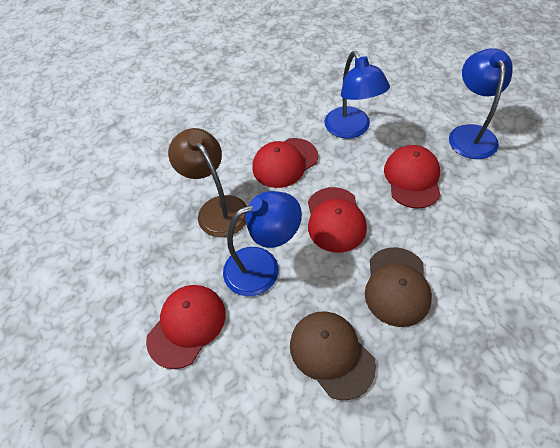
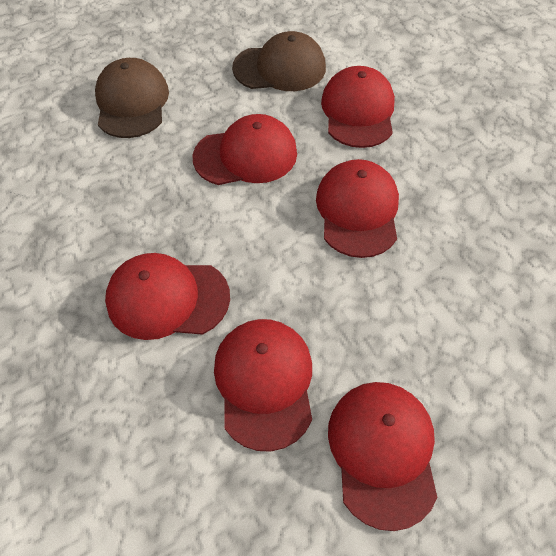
blue lamp: [223,191,302,296] [325,51,390,139] [449,48,513,159] = 3 -> none = 0
brown lamp: [168,128,247,237] = 1 -> none = 0
red cap: [146,285,226,369] [252,138,318,188] [308,187,367,253] [384,145,441,209] = 4 -> [105,253,230,340] [193,114,297,185] [214,319,312,452] [316,159,399,258] [321,66,395,148] [328,382,437,531] = 6

